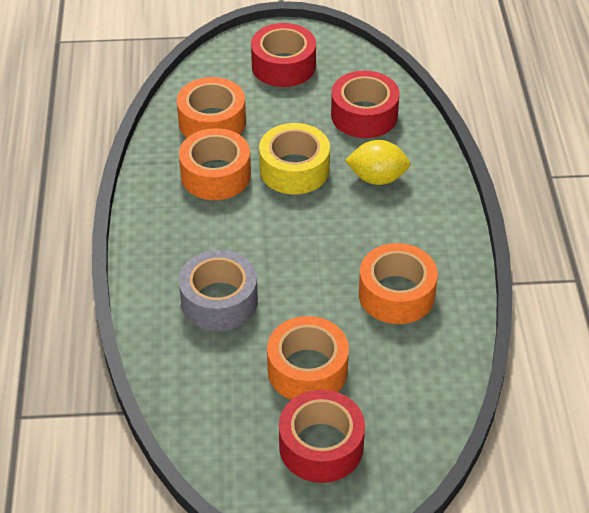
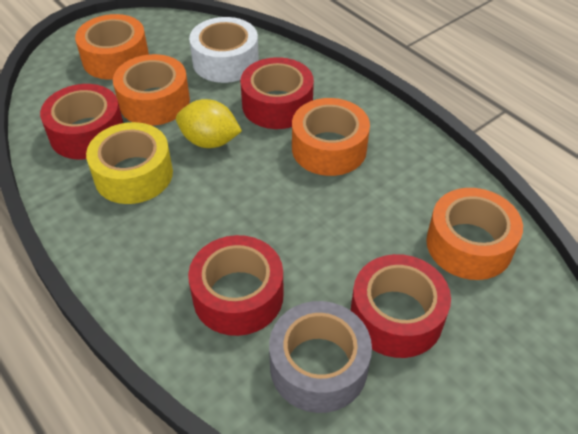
red tape: [251,23,316,87] [279,390,365,483] [331,71,400,138] = 3 -> [40,84,123,160] [188,235,283,336] [241,57,314,129] [351,254,451,358] = 4
white tape: none = 0 -> [189,17,259,83] = 1

